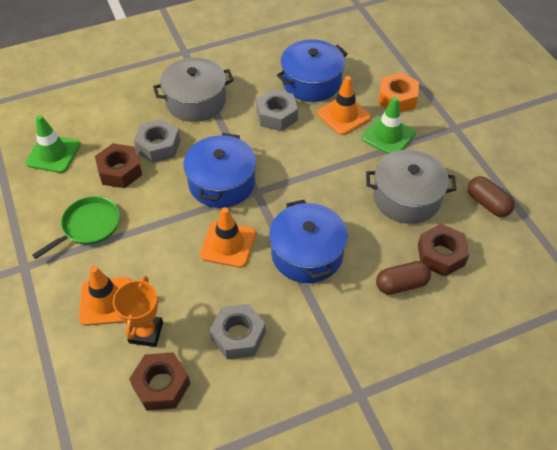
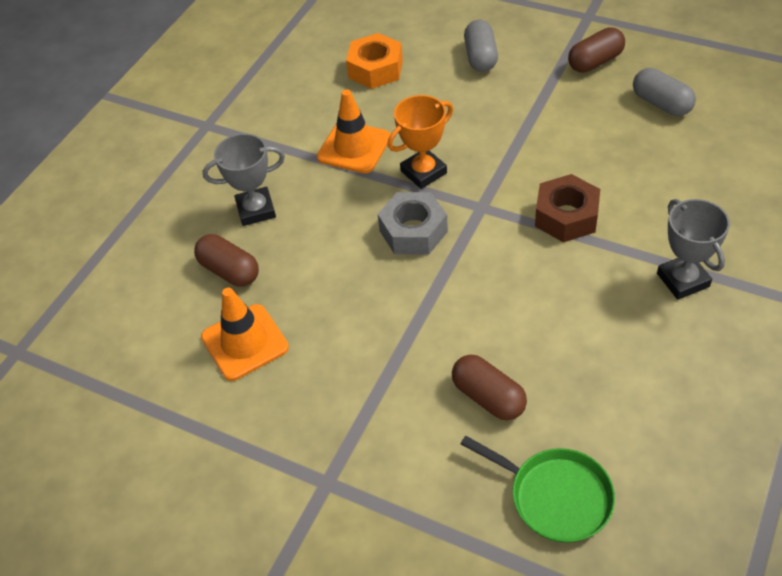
blue pot: [184,133,256,208] [269,200,348,283] [277,39,348,102] = 3 -> none = 0
brown capsule: [376,261,431,295] [468,176,515,217] = 2 -> [194,234,259,287] [452,355,527,420] [568,27,625,73] = 3
brown nut: [95,143,142,188] [129,352,190,411] [418,224,469,277] = 3 -> [535,174,600,242] = 1
green traffic cone: [26,115,80,173] [361,97,416,154] = 2 -> none = 0
grey capsule: none = 0 -> [464,20,498,72] [633,68,696,116] = 2
grey nut: [134,119,180,163] [210,304,266,359] [256,89,298,131] = 3 -> [378,192,448,255] = 1
grey pot: [153,58,234,122] [366,150,456,224] = 2 -> none = 0
grey trophy: none = 0 -> [203,134,285,226] [657,199,730,300] = 2
orange traffic cone: [79,266,132,326] [200,207,256,268] [317,76,371,135] = 3 -> [201,288,289,381] [317,89,390,174] = 2

